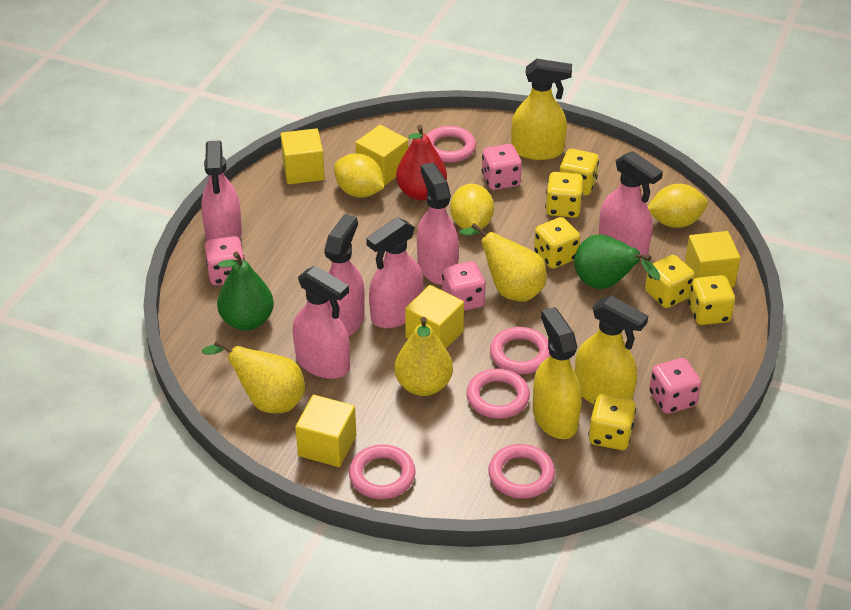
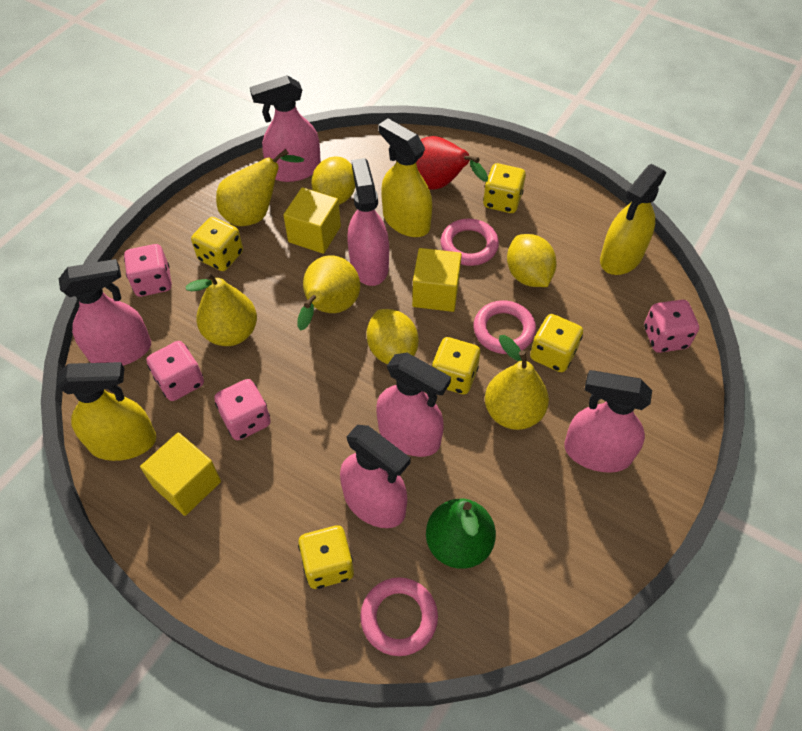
green pear: [217,252,274,330] [574,234,660,289] = 2 -> [426,499,496,569] = 1
pink ring: [349,444,416,499] [427,126,476,162] [466,369,530,419] [488,444,555,499] [490,327,550,374] = 5 -> [360,577,438,656] [441,219,499,266] [474,300,536,354] = 3
yellow cube: [280,128,325,184] [295,395,356,467] [355,125,408,186] [405,285,464,348] [685,231,740,287] = 5 -> [140,432,221,516] [283,187,341,254] [412,248,462,312] = 3
yellow dice: [534,217,580,269] [545,172,583,218] [560,149,599,196] [588,394,636,450] [645,255,695,308] [688,275,735,325] = 6 -> [191,217,243,271] [298,525,354,589] [432,337,480,394] [483,163,526,213] [530,314,583,372] = 5
yellow pear: [202,340,305,414] [394,317,453,396] [460,223,546,301] = 3 -> [186,272,257,346] [216,149,304,226] [297,255,360,331] [485,335,549,430] = 4

